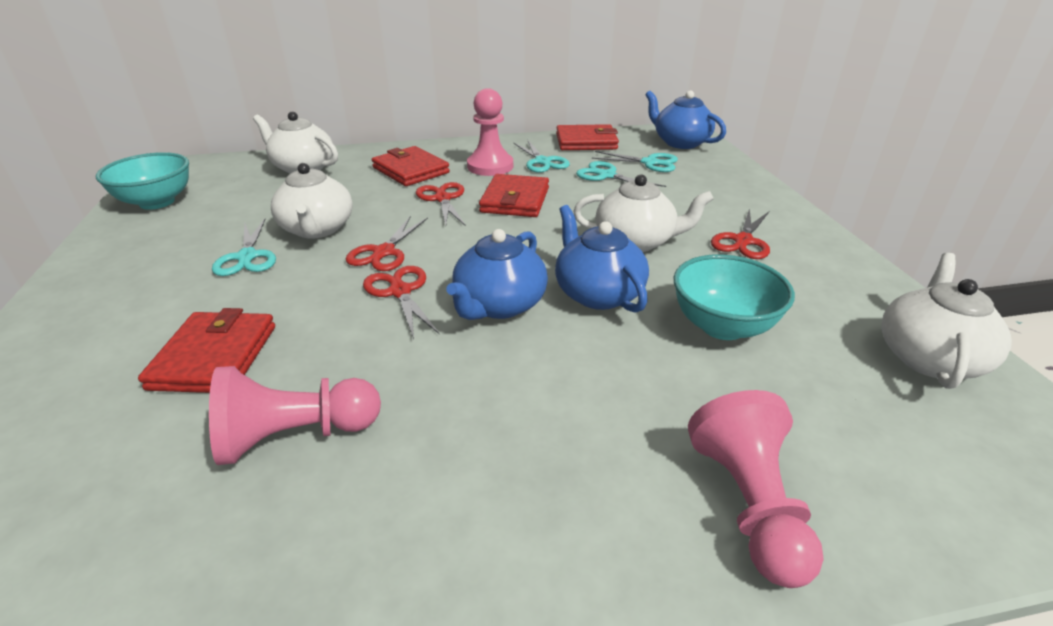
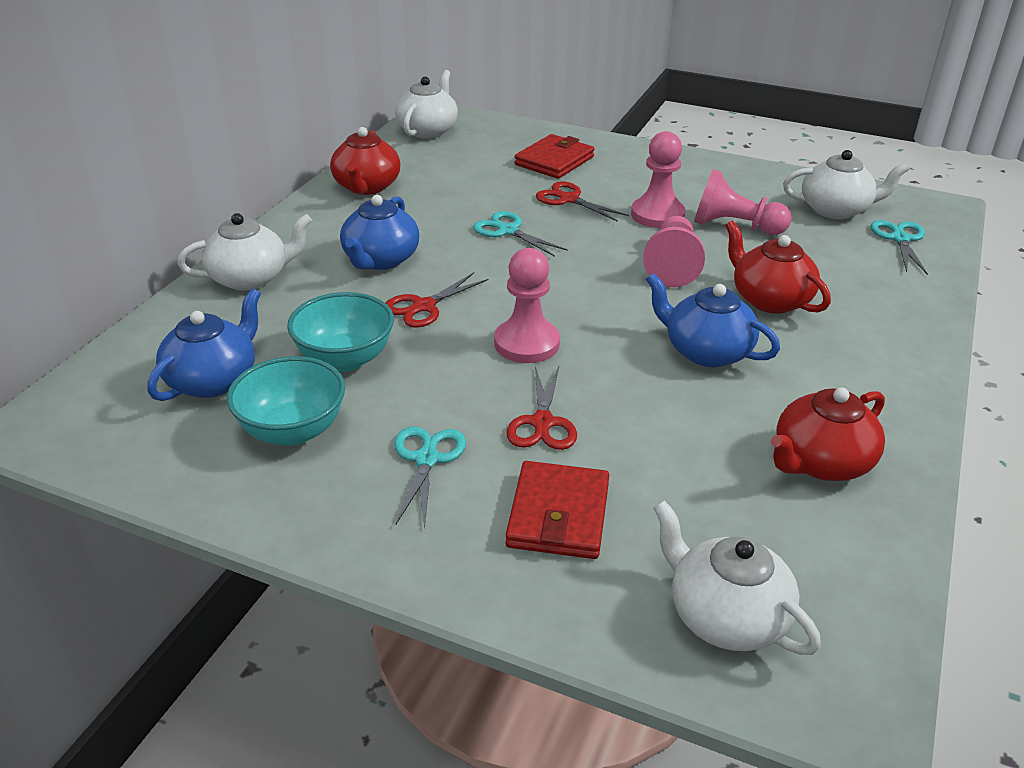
pink pawn: [209,366,381,465] [467,88,513,176] [688,390,824,588] = 3 -> [494,248,560,363] [631,131,686,228] [643,216,705,287] [694,169,792,235] = 4
red scissors: [346,216,428,271] [363,266,440,339] [416,182,466,226] [711,208,770,259] = 4 -> [386,272,489,327] [506,366,577,450] [536,181,629,222] = 3
red teapot: none = 0 -> [330,127,401,195] [725,220,831,314] [771,387,885,481] = 3
red wallet: [138,308,275,393] [372,146,450,186] [479,174,549,217] [556,124,619,150] = 4 -> [505,461,609,559] [514,134,595,179] = 2
turquoise scissors: [212,219,276,276] [514,139,570,173] [576,161,666,187] [592,151,678,172] = 4 -> [394,426,466,529] [473,211,568,257] [870,220,928,275] = 3

